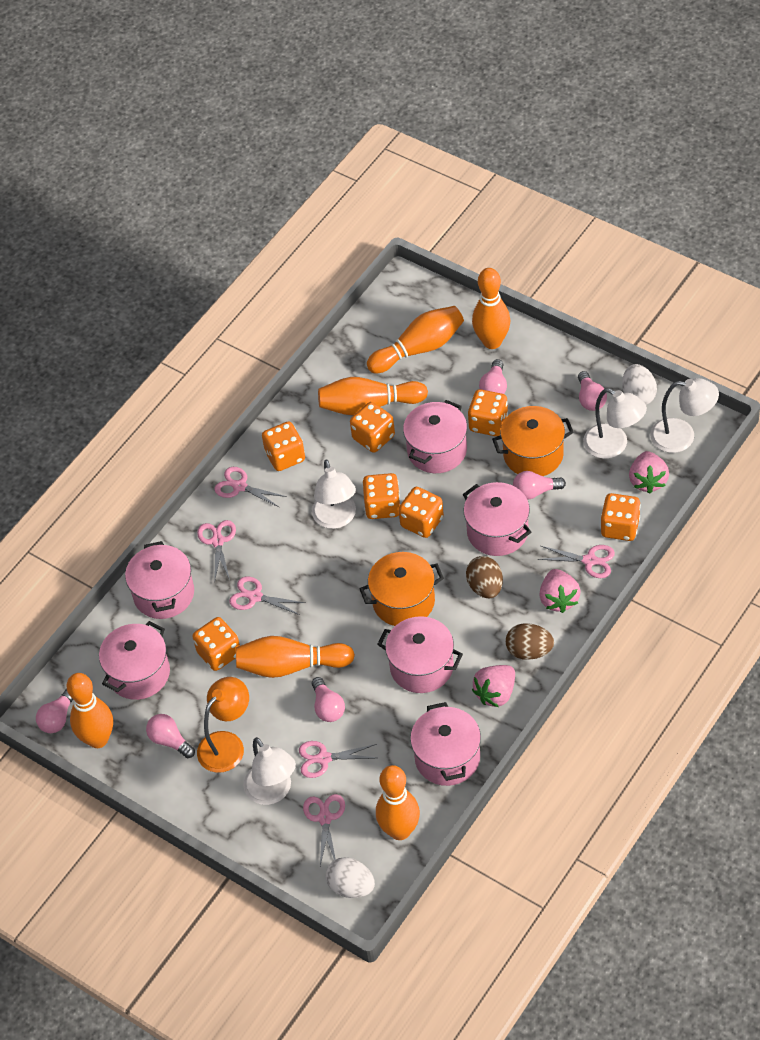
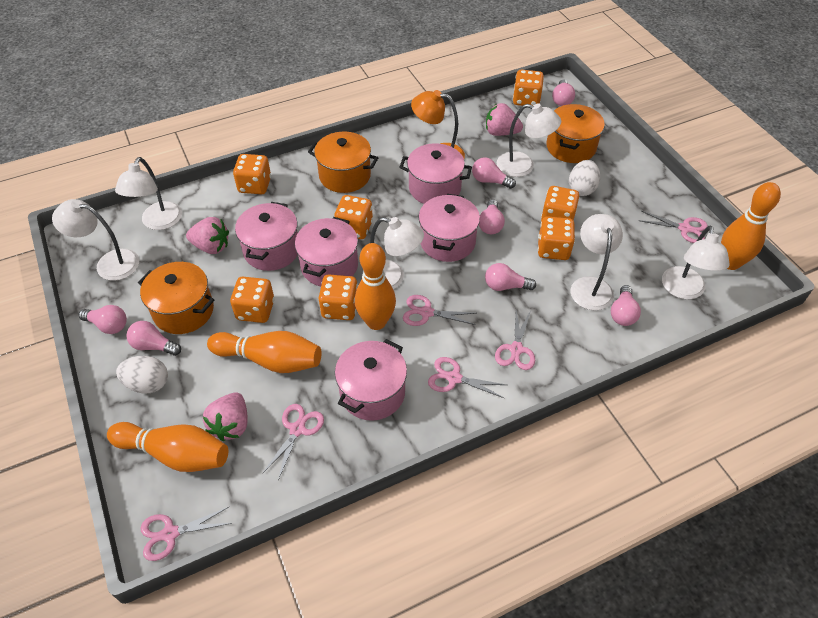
brown egg: [466,556,503,598] [506,623,554,660] = 2 -> none = 0
orange bowling pin: [66,673,113,748] [236,636,355,678] [318,377,428,415] [367,306,464,373] [376,765,420,840] [472,268,510,349] = 6 -> [107,422,228,472] [207,331,322,373] [355,243,396,330] [721,182,781,270] = 4
orange pot: [360,552,444,626] [492,406,574,476] = 2 -> [138,262,214,334] [308,132,378,193] [546,104,605,163] = 3
pink light bulb: [36,689,73,733] [146,714,195,758] [312,677,345,722] [479,359,507,394] [513,471,566,500] [578,371,607,411] = 6 -> [79,305,127,334] [126,321,181,356] [472,157,516,189] [479,200,505,234] [485,263,536,291] [552,80,575,106] [611,285,641,326] = 7
pink pot: [99,621,170,700] [125,541,194,619] [377,616,463,693] [403,400,467,473] [410,702,481,786] [463,482,531,556] = 6 -> [235,202,298,271] [295,217,358,286] [335,339,407,421] [399,143,472,204] [419,194,480,262] = 5
white lamp: [243,737,296,805] [312,459,356,529] [583,388,647,459] [650,378,719,453] = 4 -> [52,199,139,281] [115,157,182,230] [362,217,424,289] [497,104,561,177] [571,214,623,310] [662,226,730,299] = 6

